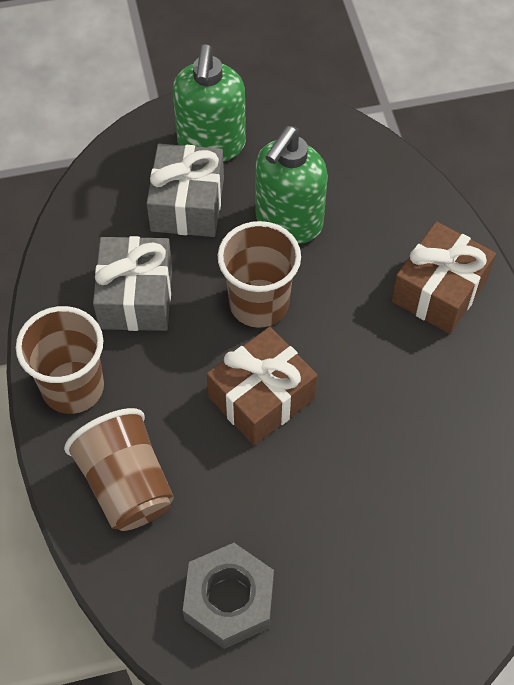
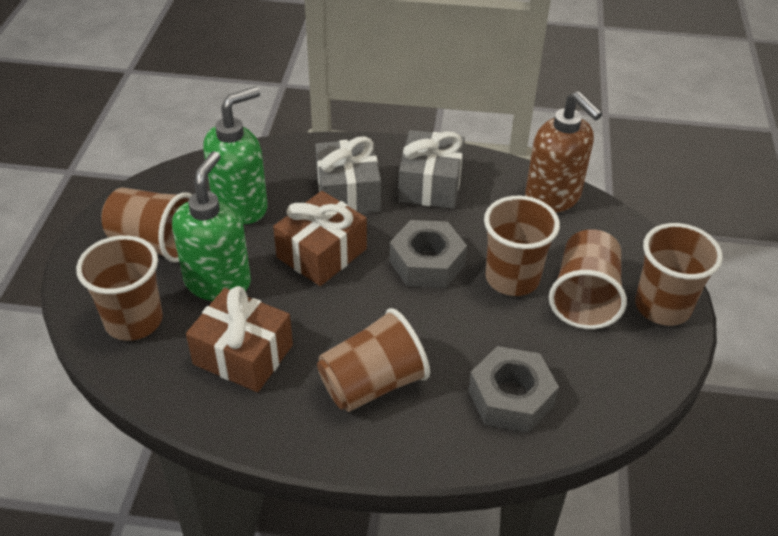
brown cup: [16,306,104,414] [64,408,174,531] [218,221,301,328] = 3 -> [76,235,163,341] [101,188,192,263] [317,308,430,412] [484,196,560,296] [549,229,627,329] [635,223,723,326] = 6
brown soap dispenser: none = 0 -> [525,91,603,213] = 1
grey nut: [183,543,274,649] = 1 -> [389,220,467,288] [468,346,559,433] = 2

